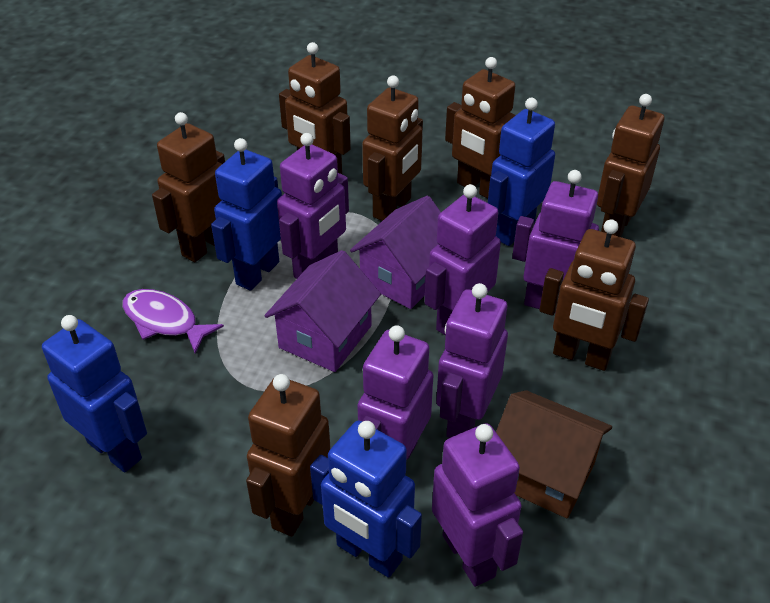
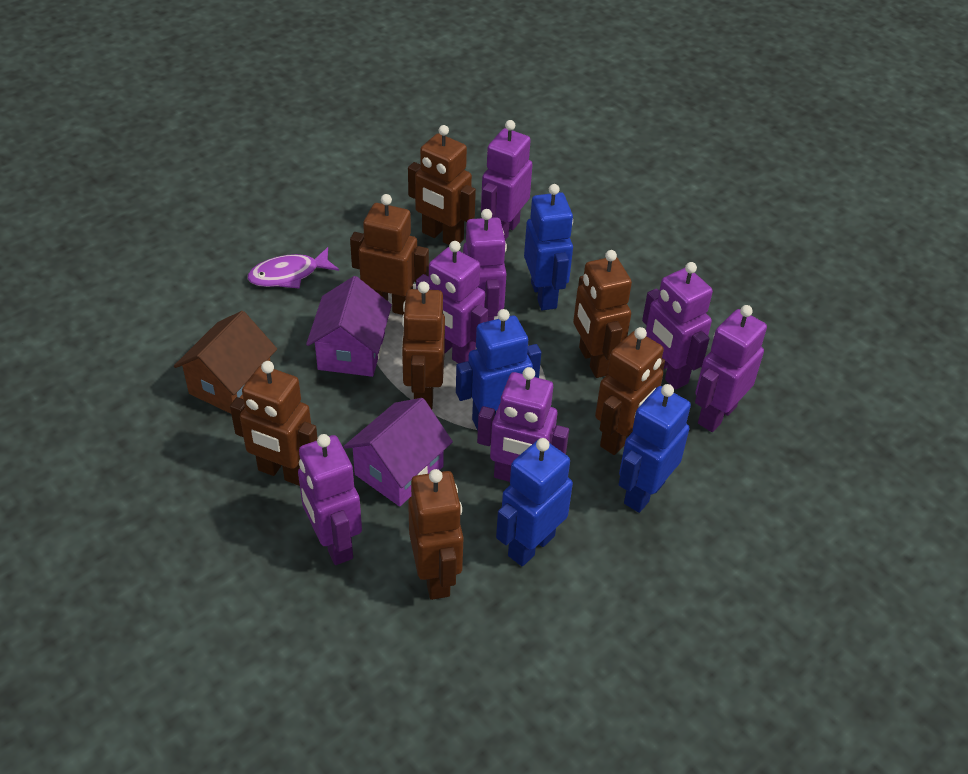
purple robot: [277,133,349,279] [357,325,433,461] [425,184,501,336] [432,423,523,587] [436,283,508,438] [512,170,599,309] = 6 -> [298,434,362,565] [416,241,488,363] [463,209,507,321] [477,367,569,482] [481,120,533,240] [642,262,713,390] [695,305,767,432] = 7

